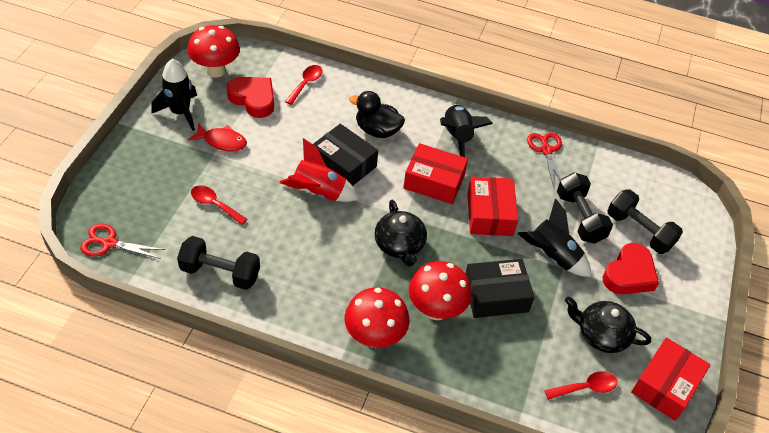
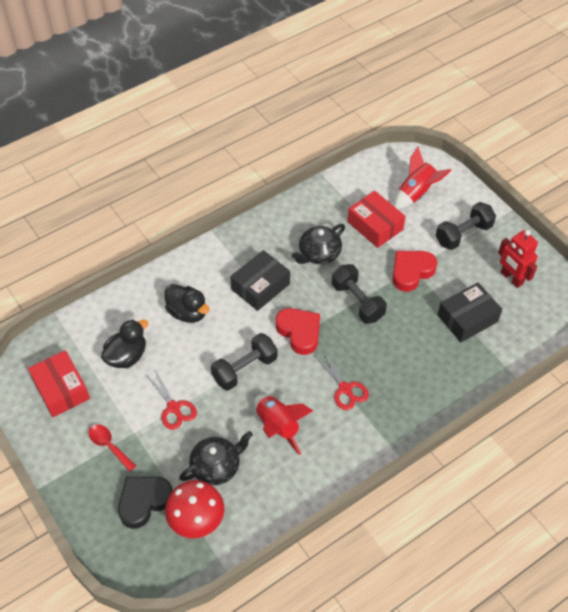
black duck: [349,91,405,138] = 1 -> [101,319,148,368] [164,284,210,323] = 2
black heart: none = 0 -> [118,477,173,529] = 1
black rocket: [152,59,197,131] [440,104,493,157] [518,198,591,277] = 3 -> none = 0
red box: [403,143,468,204] [467,177,518,236] [631,337,711,421] = 3 -> [28,350,90,417] [347,191,406,248] = 2
red fish: [188,123,247,151] = 1 -> none = 0
red mushroom: [187,25,240,78] [345,287,410,348] [409,261,472,320] = 3 -> [165,480,224,538] = 1
red robot: none = 0 -> [498,230,538,288] = 1
red rocket: [280,138,359,202] = 1 -> [254,394,314,455] [394,147,451,209] = 2
red spoon: [191,185,247,225] [285,65,323,105] [545,371,617,400] = 3 -> [88,424,136,472] = 1

